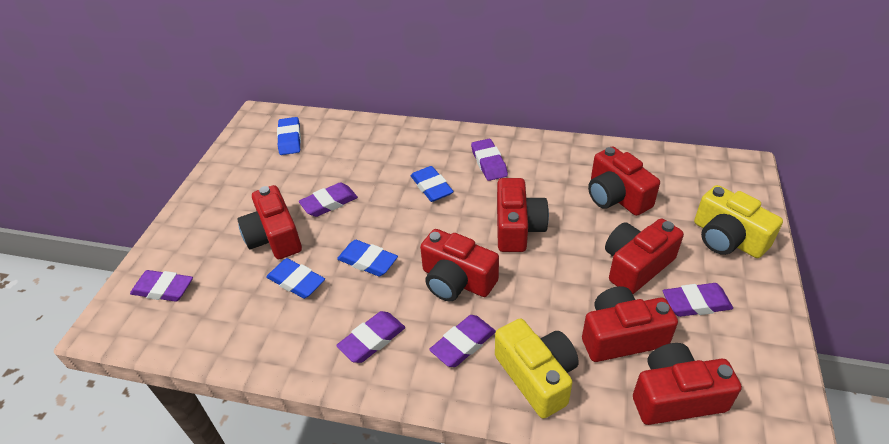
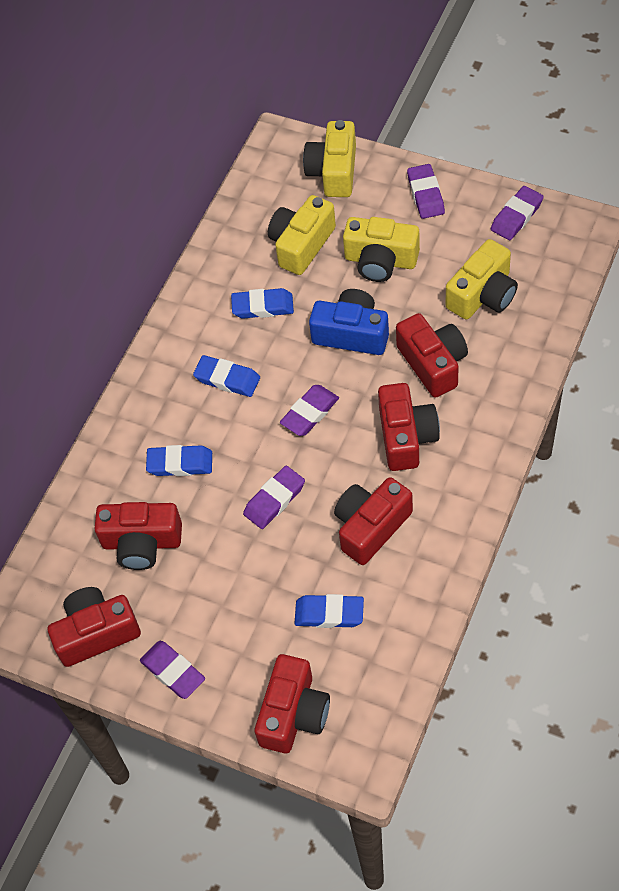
blue camera: none = 0 -> [309,289,389,355] = 1
purple eraser: [130,270,193,302] [299,182,358,217] [336,311,405,363] [429,315,496,367] [471,139,508,181] [663,283,733,317] = 6 -> [140,641,205,699] [243,466,305,529] [280,385,339,436] [407,164,445,219] [491,186,544,240] = 5
red camera: [237,185,302,259] [420,229,499,301] [497,178,549,252] [582,286,678,362] [588,146,660,216] [605,219,684,294] [633,343,742,425] = 7 -> [48,587,141,667] [95,502,182,570] [255,654,330,753] [334,477,413,565] [378,383,440,471] [396,313,468,398] = 6
yellow camera: [495,319,579,419] [694,185,783,258] = 2 -> [268,195,336,275] [303,120,356,197] [343,217,420,282] [446,239,518,320] = 4

